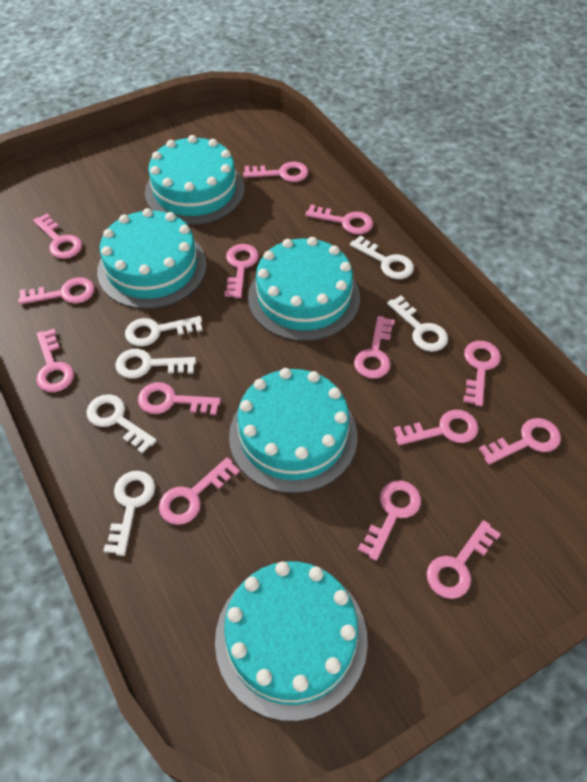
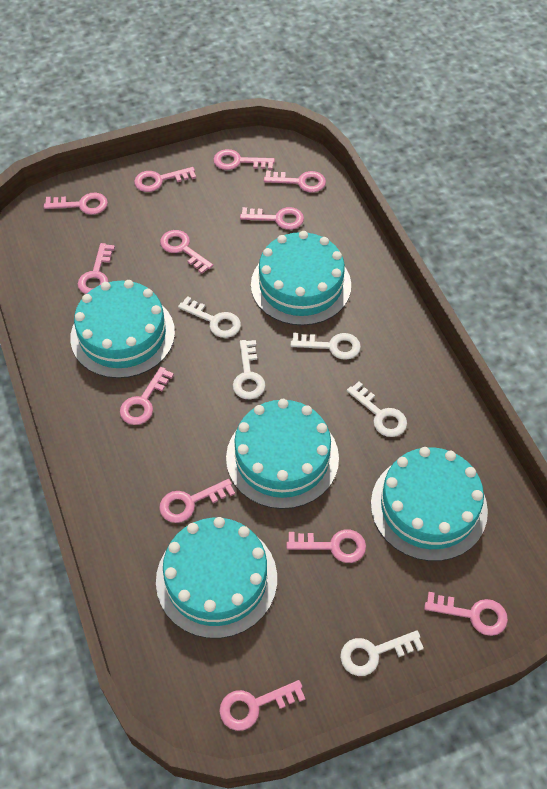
pink key: [18,277,95,305] [33,214,82,259] [36,329,74,392] [138,382,221,415] [159,457,240,525] [224,244,259,298] [243,162,308,182] [305,204,373,234] [354,316,395,379] [358,480,421,561] [394,410,478,445] [426,520,501,599] [463,341,501,407] [479,418,561,465] = 14 -> [44,193,108,215] [78,243,115,294] [120,367,174,425] [134,167,196,192] [159,479,235,523] [160,230,213,274] [213,149,275,170] [219,680,305,731] [240,207,304,230] [264,171,326,192] [286,530,366,563] [424,592,508,636] = 12
white key: [86,394,157,454] [103,471,155,556] [115,349,196,379] [125,316,203,347] [350,235,414,279] [387,296,448,352] = 6 -> [178,296,241,338] [233,340,265,399] [290,333,361,360] [340,630,424,676] [347,381,407,437] = 5

